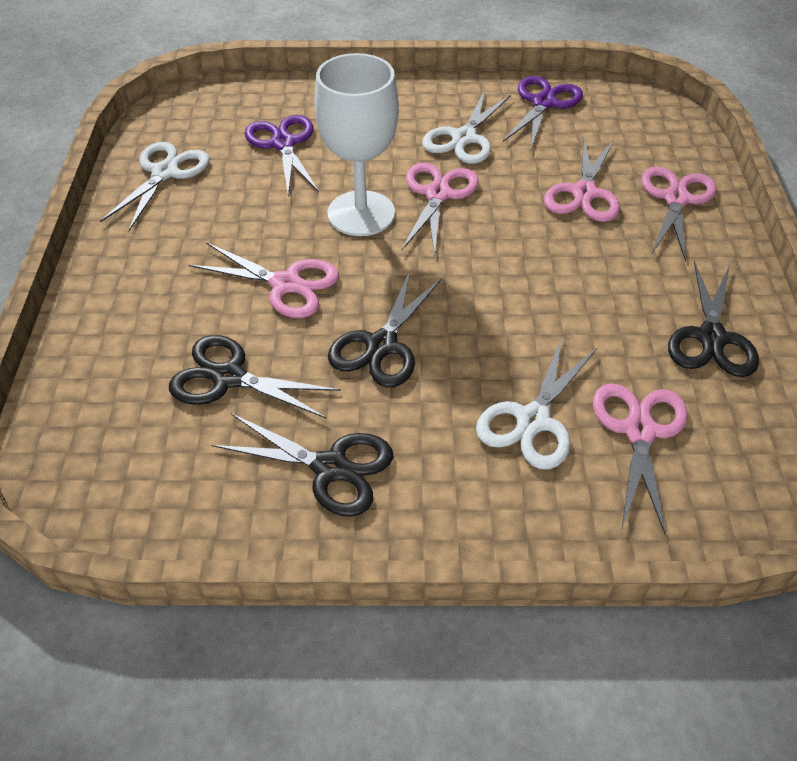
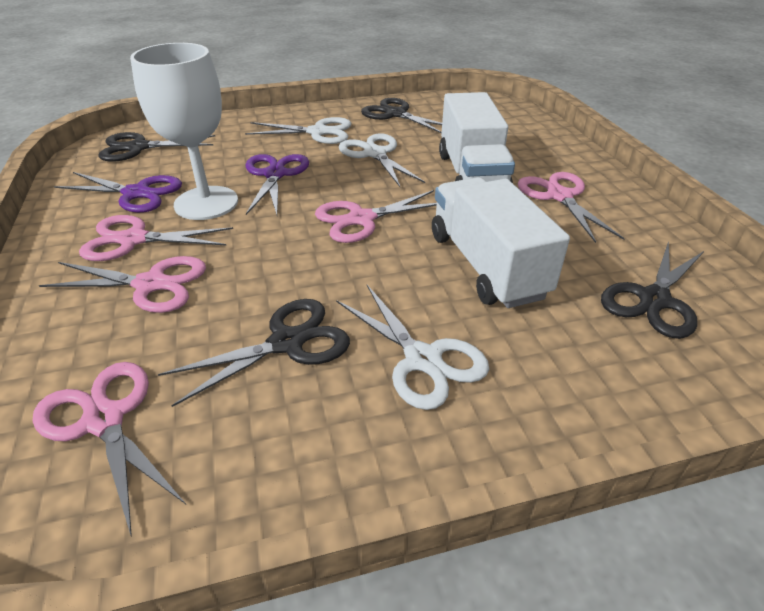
white truck: none = 0 -> [432,177,570,308] [439,92,515,183] = 2

